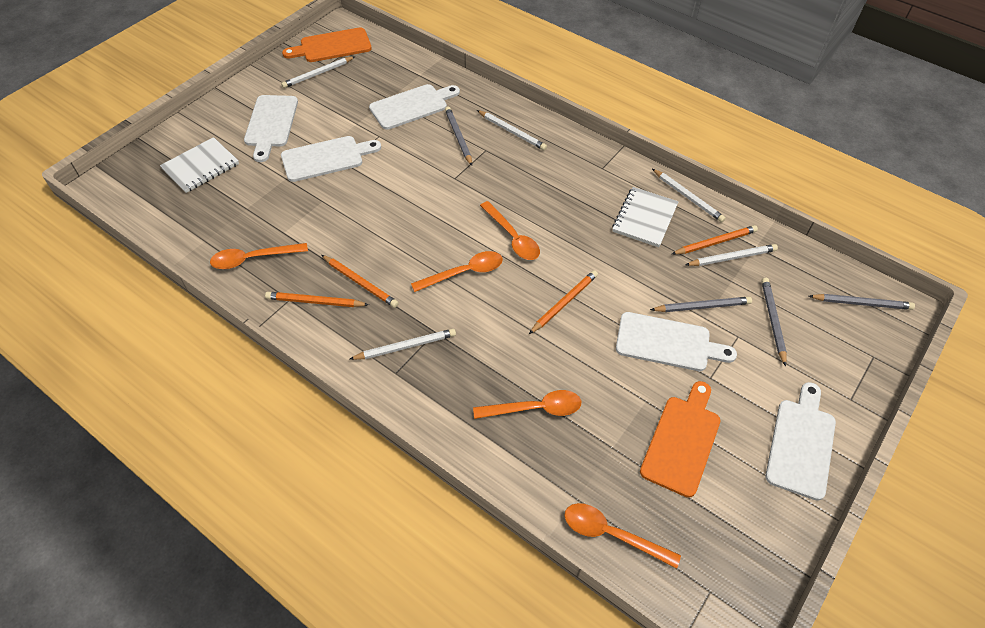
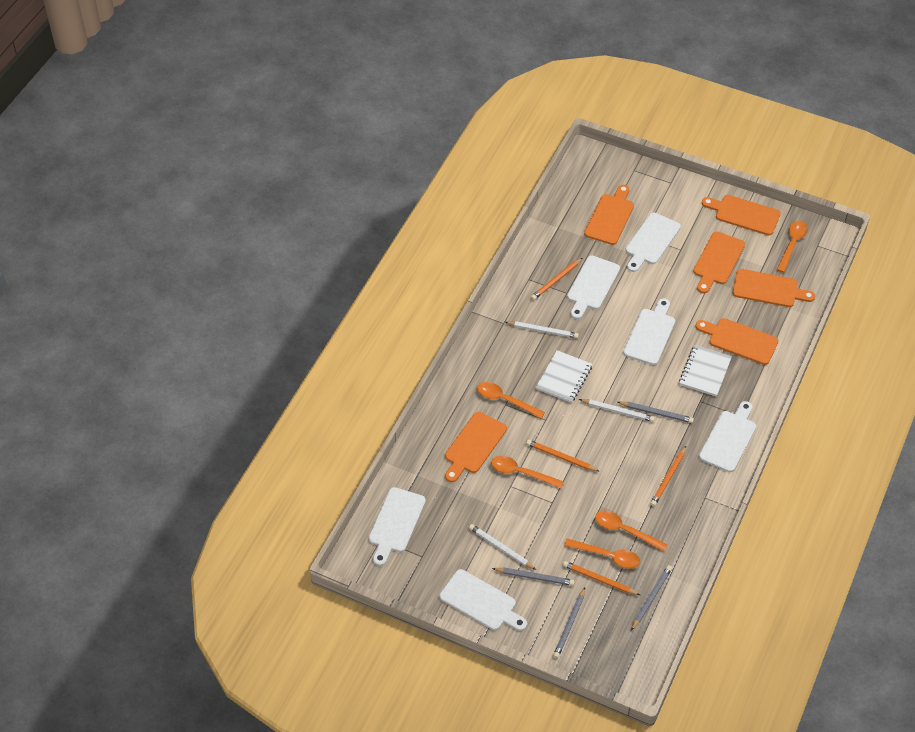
orange cutting board: [282,27,372,62] [640,381,721,498] = 2 -> [445,412,507,482] [584,185,634,245] [693,232,745,293] [695,318,779,365] [702,195,781,235] [733,269,815,307] = 6
white cutting board: [244,95,298,162] [281,136,381,182] [369,84,460,130] [616,312,737,371] [765,382,836,501] = 5 -> [369,487,426,566] [440,569,527,631] [567,256,620,319] [623,298,675,365] [626,213,681,272] [699,401,756,472] = 6
white pencil: [281,56,355,88] [350,329,456,360] [477,110,547,150] [652,169,726,222] [685,244,778,266] = 5 -> [469,524,536,570] [505,321,579,338] [579,399,655,422] = 3

